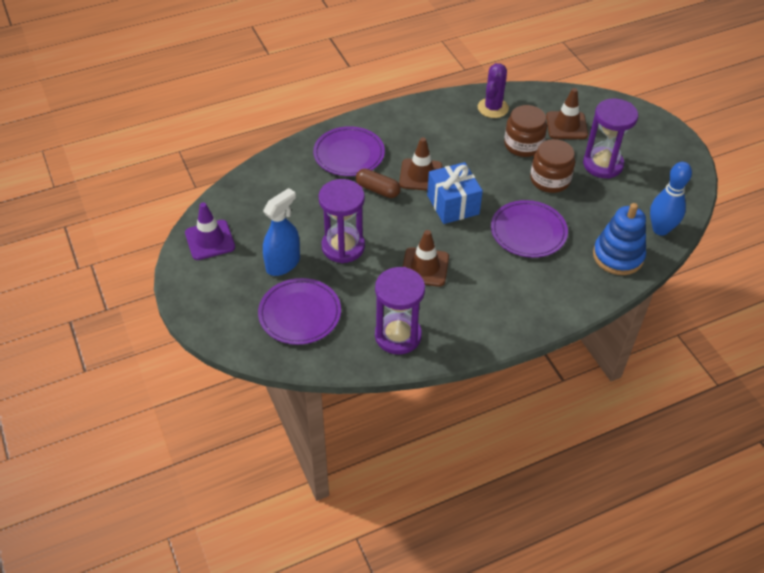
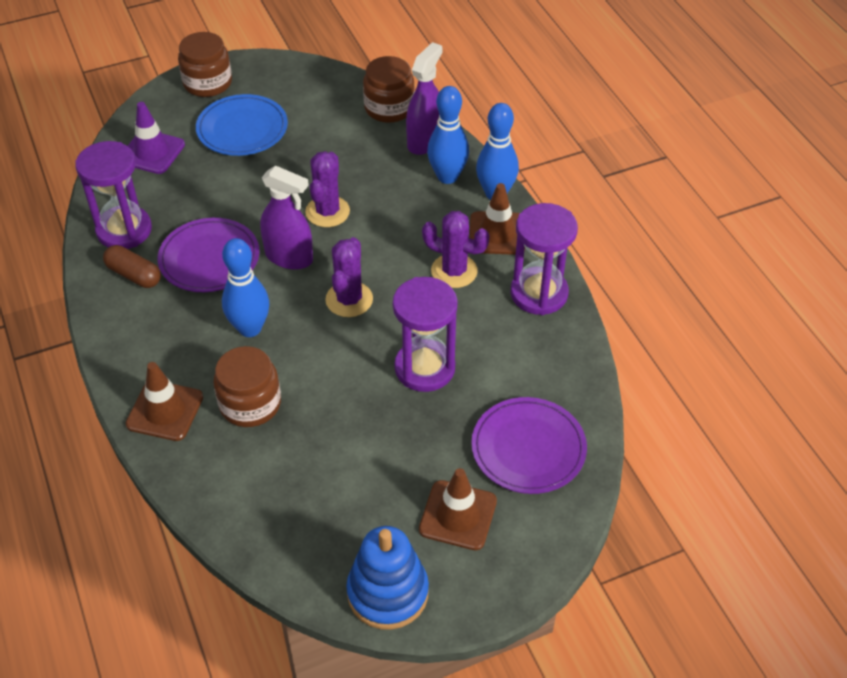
blue bowling pin: [650,162,692,236] = 1 -> [222,238,269,337] [427,86,469,184] [476,103,519,200] = 3
blue gift: [427,162,483,224] = 1 -> none = 0
blue plate: none = 0 -> [196,94,288,156] = 1
blue spray bottle: [263,188,300,276] = 1 -> none = 0
brown jar: [504,105,547,157] [530,139,575,193] = 2 -> [178,32,232,97] [213,346,281,427] [363,56,415,123] = 3
purple cactus: [478,63,509,118] = 1 -> [305,151,350,227] [325,237,373,317] [422,211,489,288] = 3
purple plate: [258,278,341,345] [313,126,385,176] [491,200,568,258] = 3 -> [157,218,259,292] [471,397,587,494] = 2
purple spray bottle: none = 0 -> [260,165,313,270] [406,42,443,155] = 2

